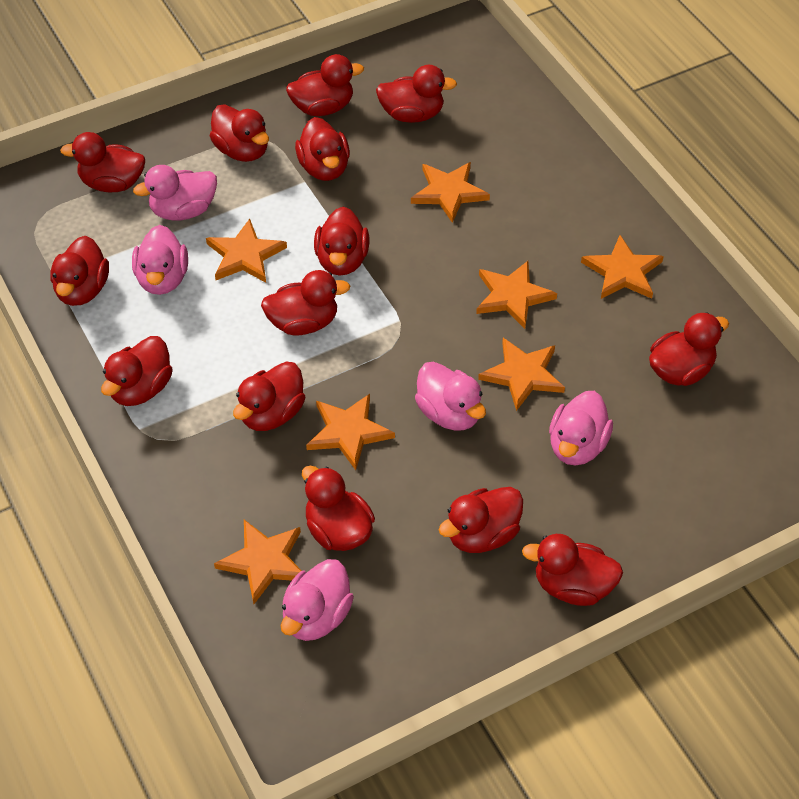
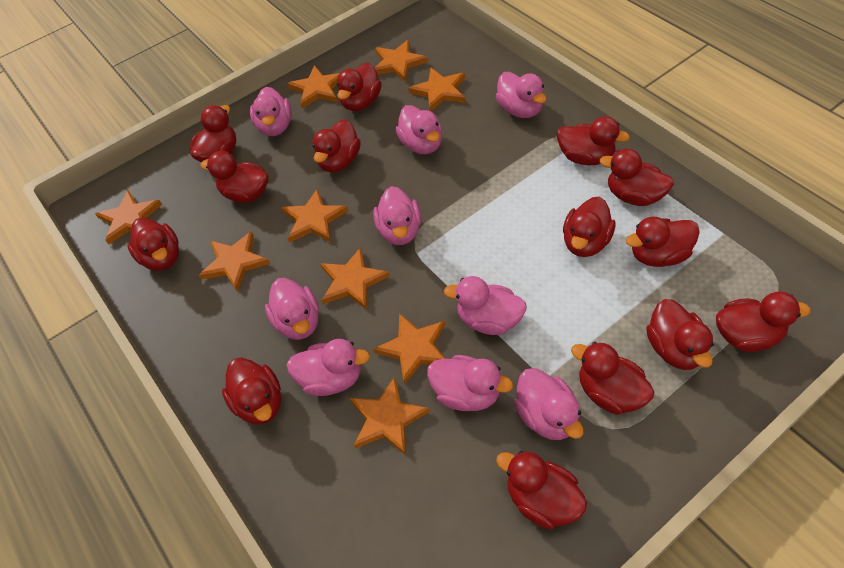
orange star: [206,219,287,283] [214,520,301,604] [306,394,395,470] [411,162,490,223] [476,261,557,329] [478,338,565,411] [581,235,664,299] = 7 -> [95,190,162,245] [199,231,270,292] [281,189,348,243] [287,65,340,108] [321,247,390,310] [350,377,430,455] [373,313,446,385] [374,40,428,81] [408,67,465,111] = 9
pink duck: [132,225,188,295] [133,165,217,221] [281,559,354,641] [415,362,486,431] [549,391,613,466] = 5 -> [250,87,292,136] [265,278,319,340] [286,339,370,396] [373,186,421,245] [396,105,442,154] [427,355,513,411] [444,276,527,335] [496,72,547,118] [514,368,584,440] = 9

